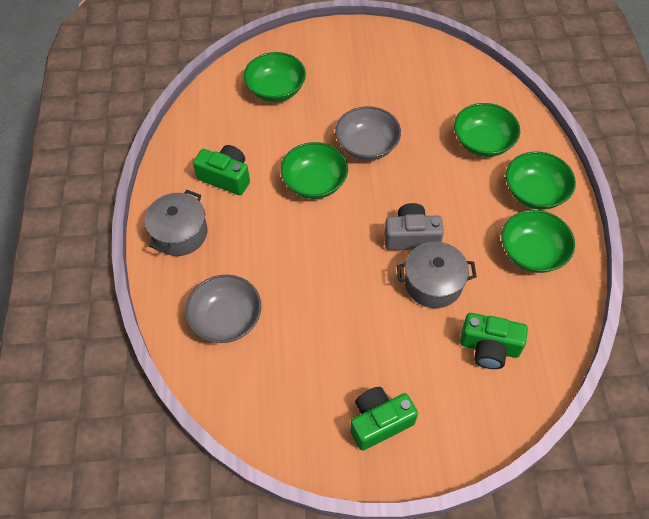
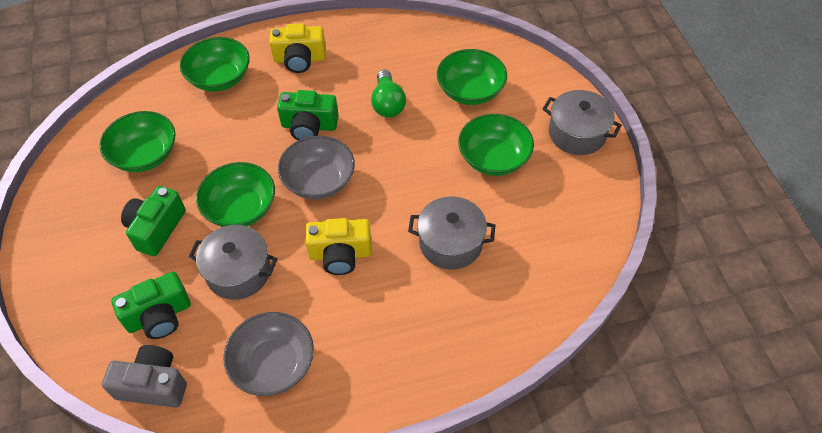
green light bulb: none = 0 -> [371,70,406,117] = 1
grey pot: [144,190,207,256] [397,241,477,308] = 2 -> [188,225,277,300] [408,196,495,270] [543,90,622,155] = 3
yellow camera: none = 0 -> [269,23,326,73] [305,218,372,275] = 2

